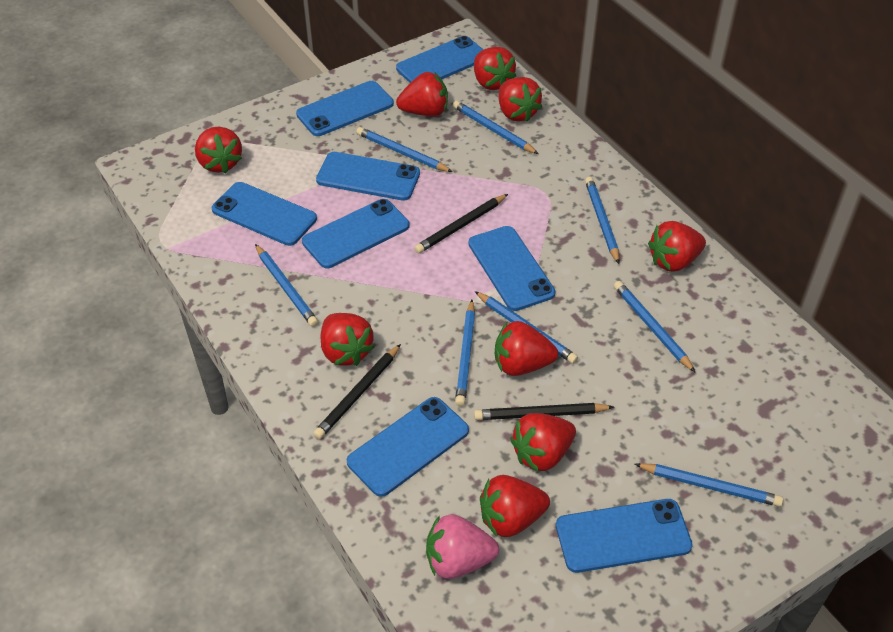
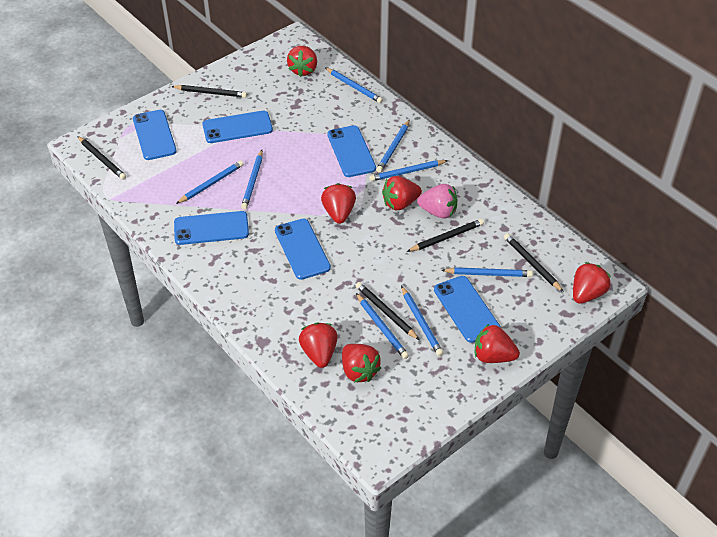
black pencil: [313,344,401,439] [414,194,508,253] [474,403,614,420] = 3 -> [77,136,126,180] [171,85,247,98] [355,282,419,340] [407,219,484,252] [504,233,564,292] = 5
blue phone: [212,182,317,246] [296,81,394,136] [302,199,410,268] [316,152,420,201] [347,397,469,497] [396,36,483,83] [469,226,555,311] [556,499,693,573] = 8 -> [133,110,177,160] [174,211,249,245] [202,111,273,143] [275,218,331,280] [327,125,376,177] [434,276,501,343] = 6
red strawberry: [195,127,242,173] [321,313,374,366] [396,72,448,117] [474,47,516,90] [480,475,550,537] [495,321,558,376] [498,77,542,122] [510,413,576,472] [648,221,706,272] = 9 -> [287,46,317,77] [299,323,338,368] [321,183,356,224] [342,344,381,382] [382,176,422,211] [475,324,520,363] [573,262,611,304] = 7

